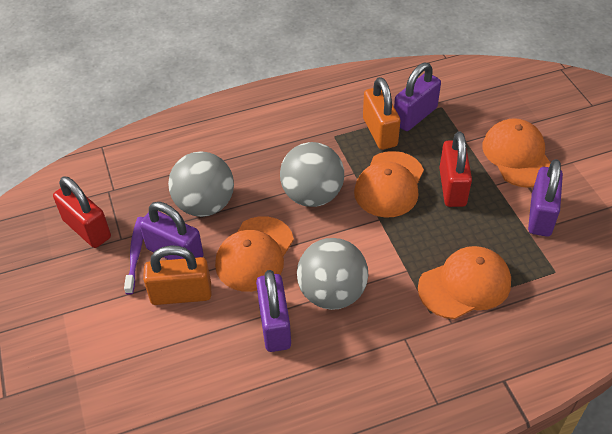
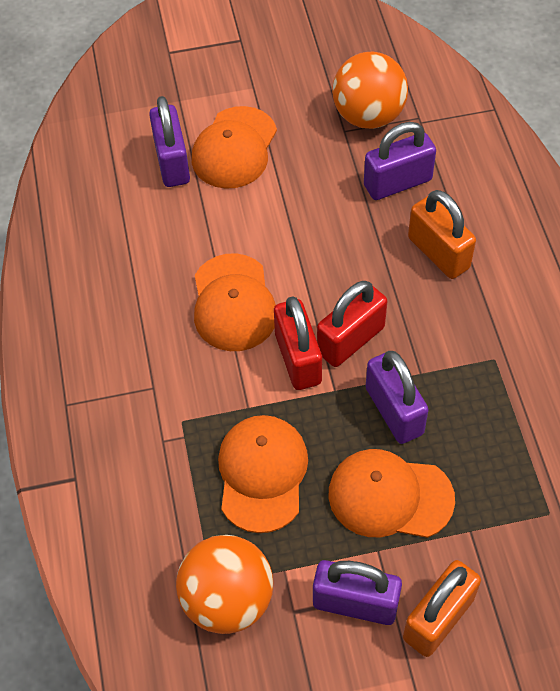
grey ball: [168,151,234,217] [280,142,344,207] [297,238,368,310] = 3 -> none = 0
orange ball: none = 0 -> [176,535,273,634] [332,52,408,129] = 2
purple toothbrush: [124,217,144,295] = 1 -> none = 0

